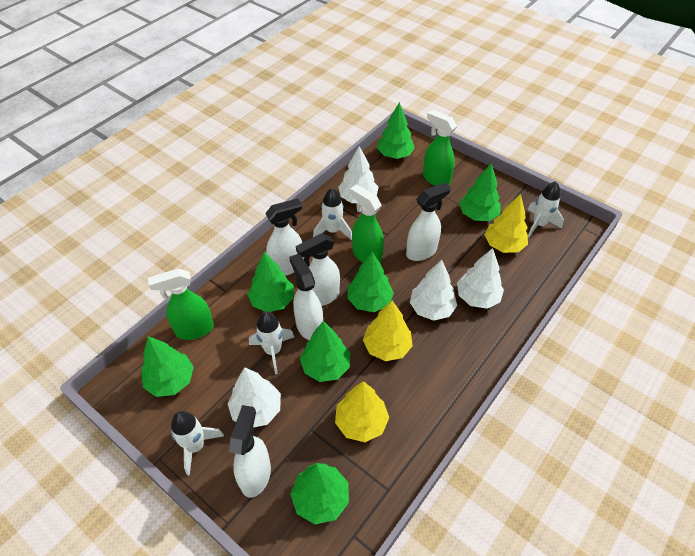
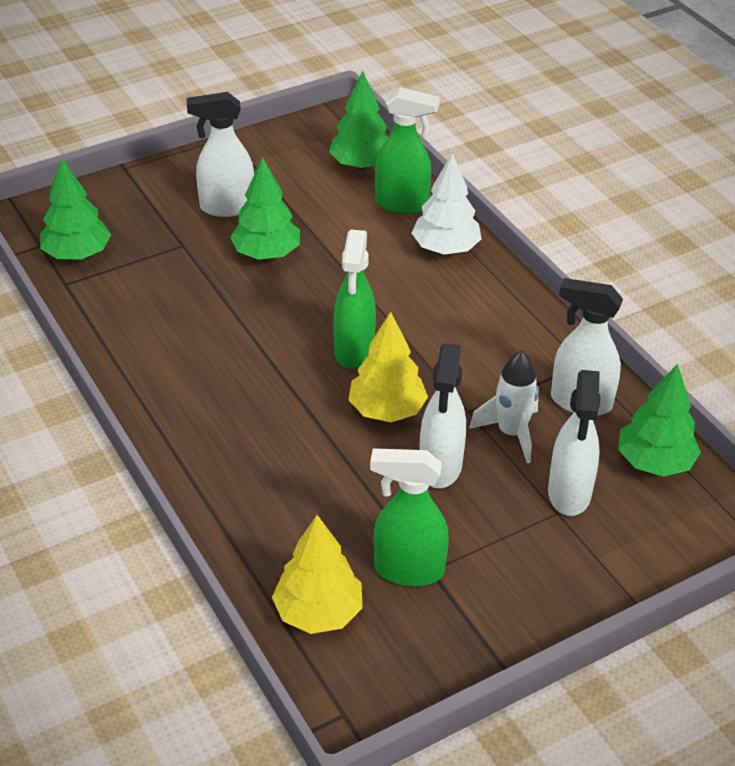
green tree: [142,336,194,397] [247,252,294,312] [290,463,349,524] [300,321,350,382] [347,252,394,312] [377,102,415,159] [459,163,501,221] = 7 -> [40,158,111,260] [230,157,300,260] [329,71,388,169] [618,364,701,477] = 4
white rocket: [171,411,224,476] [249,312,294,374] [313,188,352,240] [528,181,564,238] = 4 -> [469,351,539,464] = 1
white spray bottle: [229,405,271,498] [265,198,304,276] [289,254,323,340] [296,234,340,306] [406,183,451,261] = 5 -> [187,92,254,217] [419,343,466,488] [548,370,601,516] [551,278,623,416] = 4
white tree: [228,367,281,428] [338,146,379,203] [410,260,457,321] [457,248,504,309] = 4 -> [412,153,482,255] = 1
yellow tree: [335,381,389,442] [363,301,413,361] [484,194,528,253] = 3 -> [272,515,363,634] [348,312,428,422] = 2

